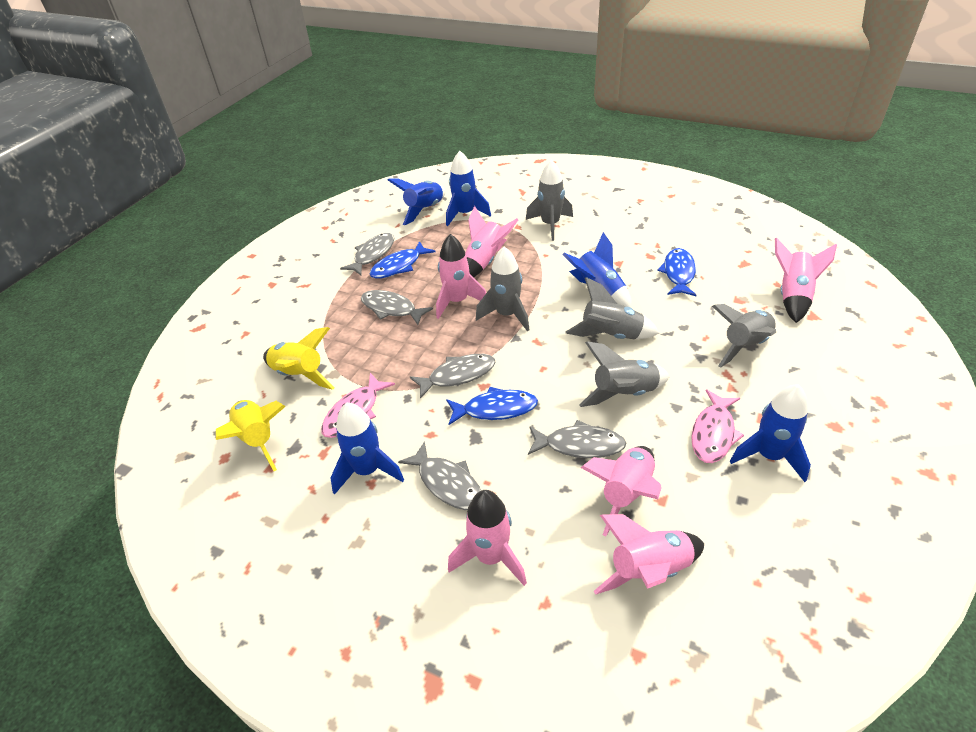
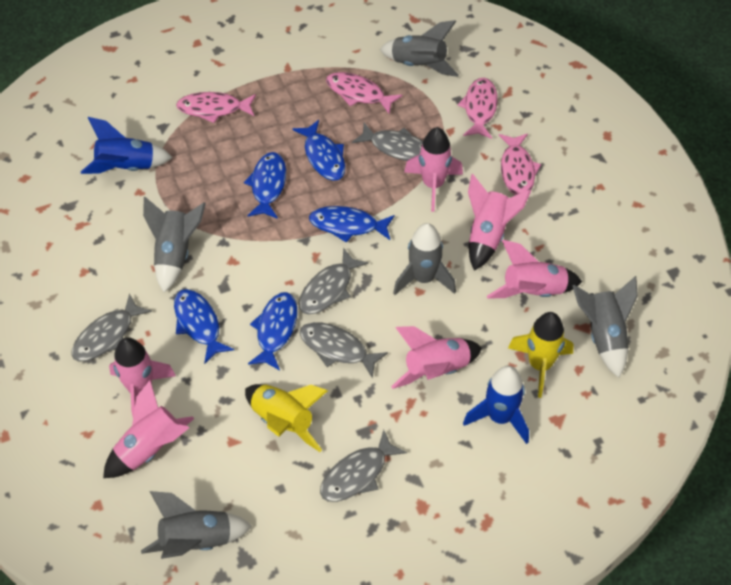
blue fish: [370,241,436,279] [446,387,538,425] [657,248,697,296] = 3 -> [174,289,234,364] [244,152,286,219] [248,292,297,370] [293,120,345,181] [309,206,395,243] = 5
blue rocket: [330,403,404,495] [388,178,445,225] [446,151,491,226] [562,232,632,308] [730,384,811,482] = 5 -> [81,117,173,174] [463,366,529,444] = 2
pink fish: [321,373,395,438] [691,389,744,463] = 2 -> [176,92,256,123] [326,72,402,114] [458,78,498,139] [499,134,541,195] = 4

